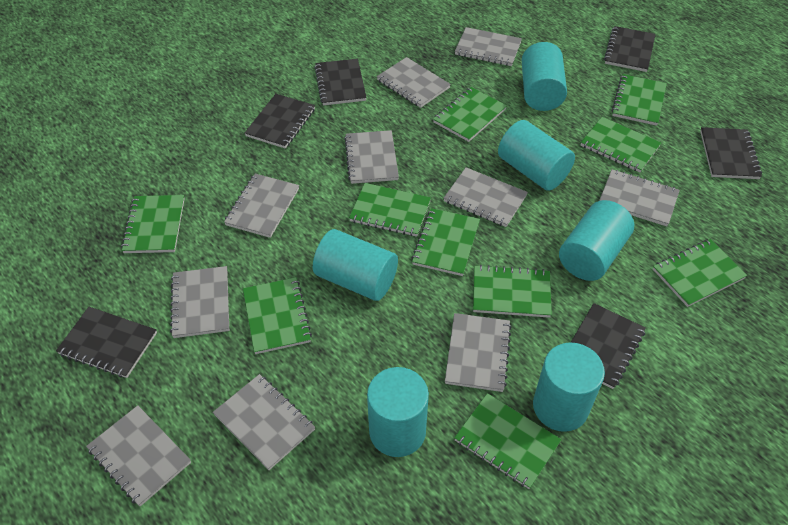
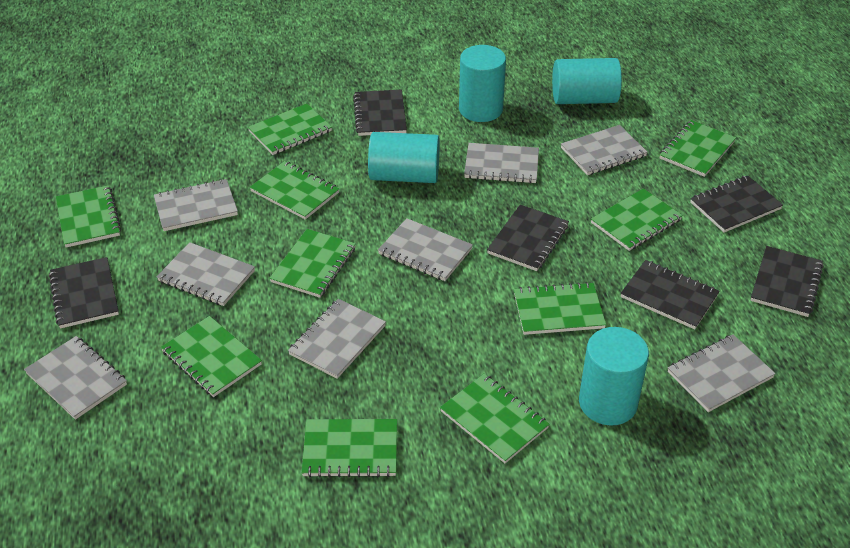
grey notebook: [86,405,191,506] [170,266,229,338] [213,374,315,470] [224,174,299,238] [344,130,399,184] [377,57,451,108] [444,167,528,227] [445,313,512,392] [455,27,522,66] [599,169,680,226] = 10 -> [24,336,127,420] [154,179,238,231] [156,242,255,306] [288,299,386,379] [378,218,473,281] [464,143,539,183] [561,125,648,175] [668,335,776,412] = 8
turquoise cylinder: [313,229,398,301] [367,367,429,457] [498,120,575,191] [522,42,567,111] [533,343,605,432] [559,200,634,281] = 6 -> [368,132,440,183] [459,45,506,122] [552,58,622,104] [579,327,649,426] = 4

